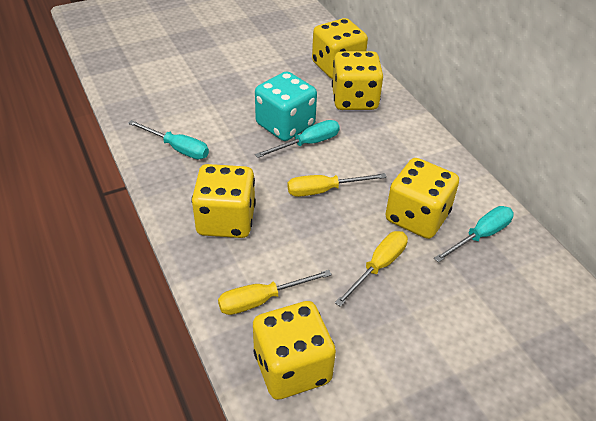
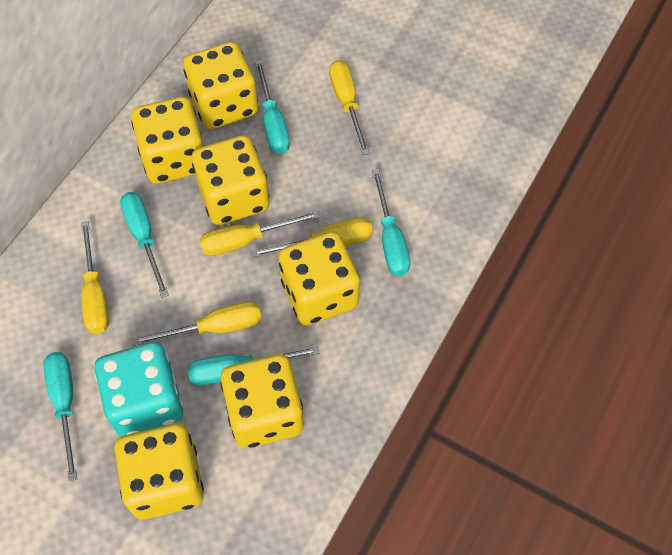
turquoise screwdriver: [128,120,209,159] [255,120,340,158] [434,206,514,263] = 3 -> [43,352,77,481] [120,192,169,298] [188,346,320,385] [255,60,290,154] [372,169,410,276] = 5
yellow dice: [192,164,256,238] [253,301,336,400] [312,18,368,79] [332,51,383,110] [385,158,459,239] = 5 -> [115,423,204,520] [131,97,203,184] [183,42,258,130] [192,135,269,225] [220,354,304,448] [279,231,360,326] = 6
yellow screwdriver: [218,270,332,315] [287,173,387,197] [335,231,408,307] = 3 -> [81,221,109,334] [132,301,262,345] [200,211,320,256] [251,218,373,258] [329,60,369,155] = 5

